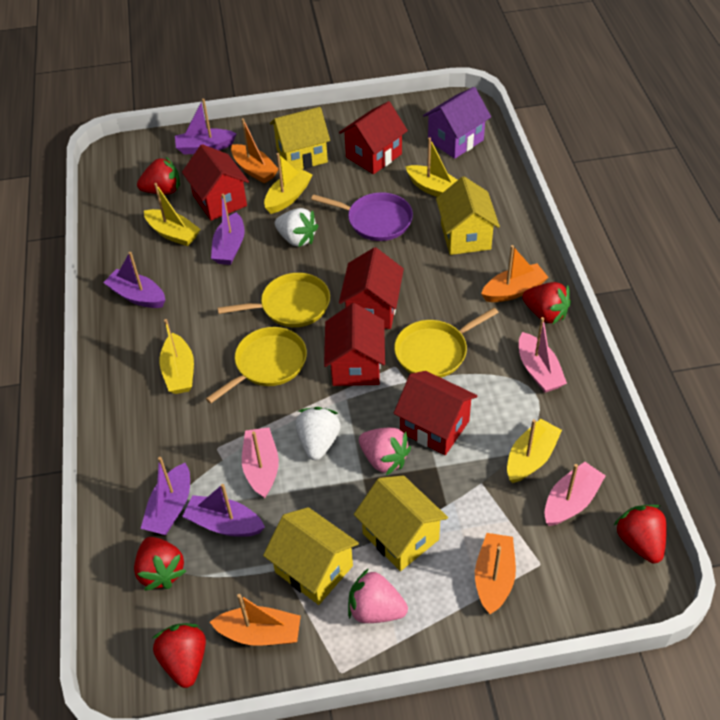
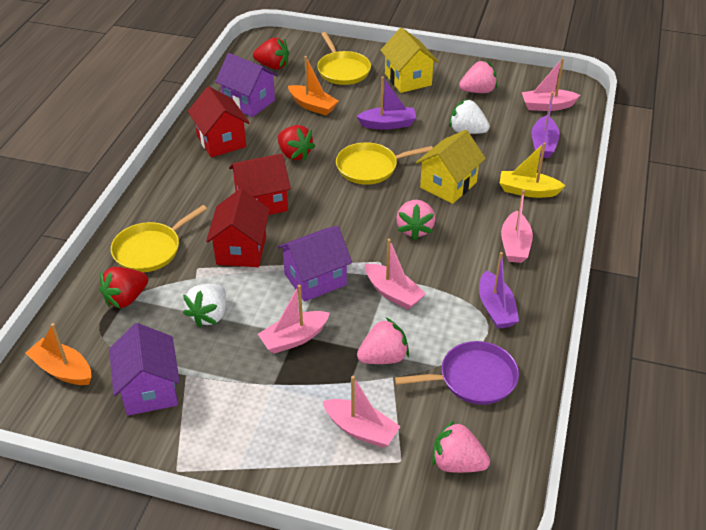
orange boat: [210,594,301,646] [231,118,278,183] [475,533,516,614] [481,245,549,302] = 4 -> [26,323,91,385] [288,56,339,116] = 2
pink boat: [242,427,279,498] [519,317,567,393] [544,462,606,526] = 3 -> [258,285,330,354] [323,376,401,448] [365,239,426,310] [501,190,533,263] [522,58,580,111] = 5
pink strawberry: [348,568,408,623] [359,428,411,475] = 2 -> [357,318,409,364] [396,200,435,240] [432,420,490,473] [459,61,497,93] = 4
purple boat: [103,252,165,308] [141,457,190,535] [175,99,237,155] [182,484,265,537] [211,194,245,265] = 5 -> [356,76,416,130] [479,252,519,329] [532,91,560,158] = 3
purple house: [423,87,491,159] = 1 -> [109,323,180,416] [215,53,278,117] [277,225,352,302] = 3
red house: [182,144,249,221] [324,303,385,386] [339,101,408,174] [339,247,404,329] [393,371,478,455] = 5 -> [188,86,250,157] [206,189,270,267] [229,153,291,215] = 3
red strawberry: [134,537,186,591] [137,157,180,194] [152,623,206,688] [522,282,571,325] [613,505,667,563] = 5 -> [99,267,148,309] [253,37,289,70] [278,125,315,161] = 3
yellow boat: [144,183,200,246] [159,319,194,394] [264,153,313,214] [405,137,457,197] [507,419,562,483] = 5 -> [500,142,565,198] = 1
yellow house: [263,507,359,605] [270,107,330,169] [354,475,448,571] [436,176,500,255] = 4 -> [380,27,439,93] [416,130,486,204] = 2

